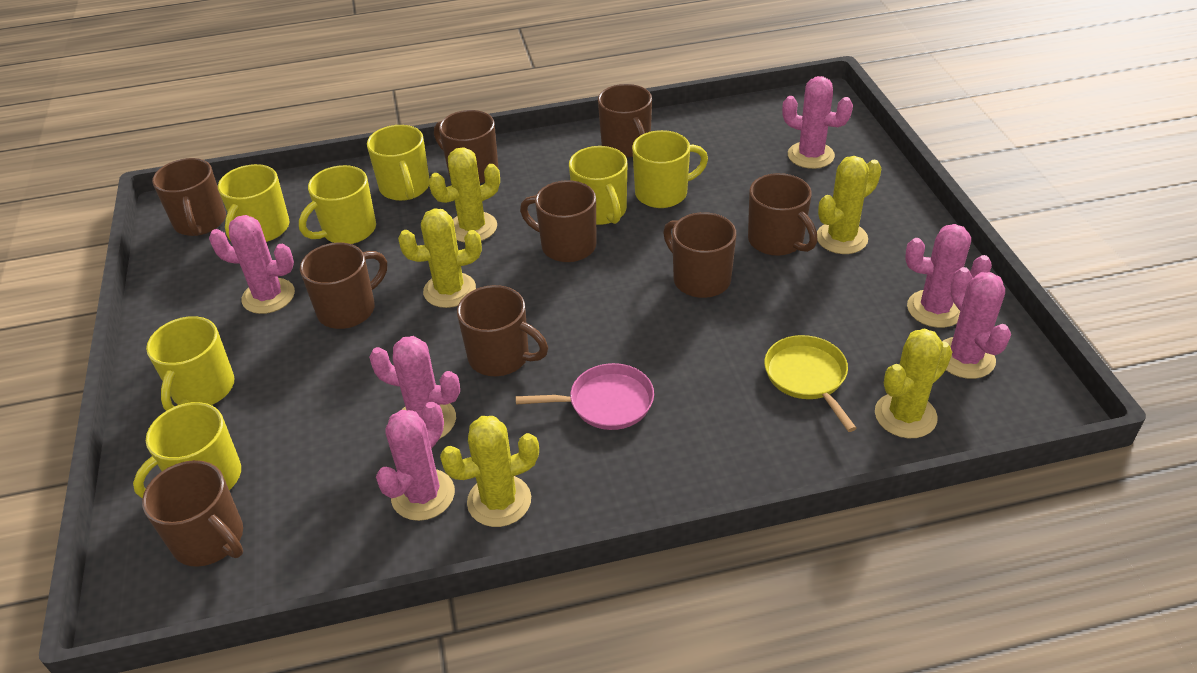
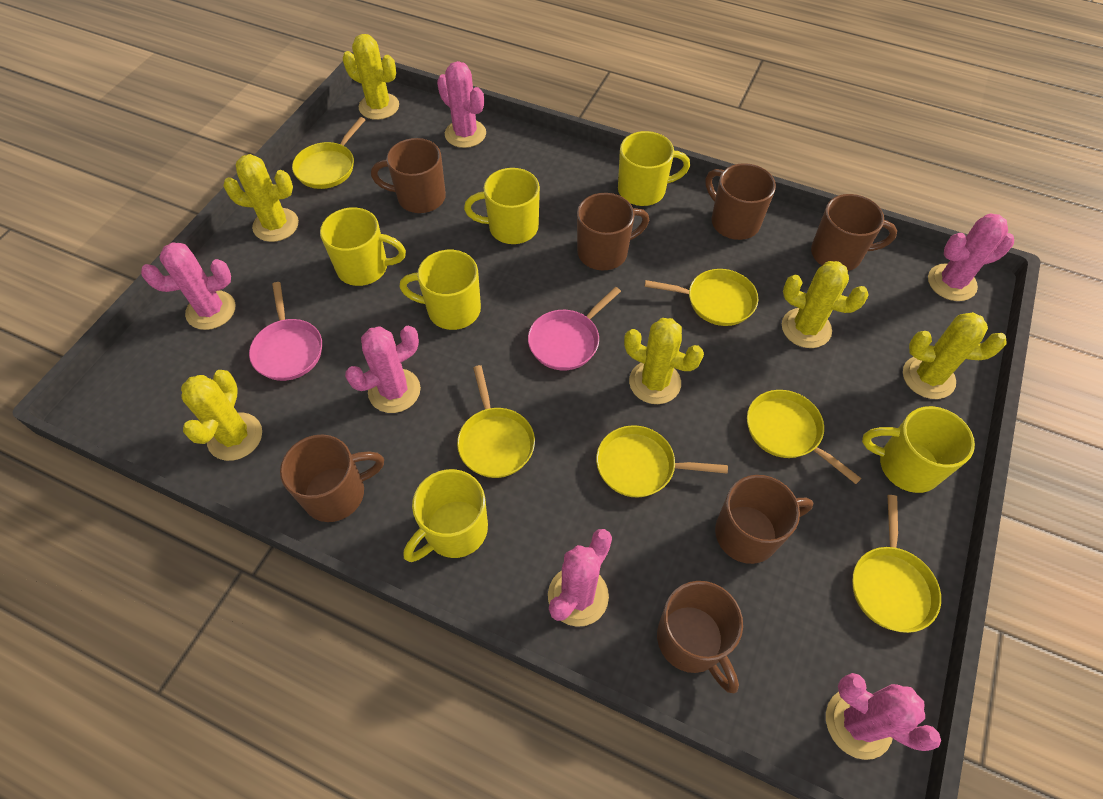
brown mug: [142,460,243,567] [152,158,226,236] [300,243,387,329] [434,110,498,184] [457,285,548,376] [520,180,596,262] [598,84,652,157] [663,212,736,298] [748,173,817,256] = 9 -> [280,435,384,522] [371,138,446,213] [577,193,649,270] [657,581,743,694] [706,163,776,240] [715,475,813,564] [811,194,897,271] = 7
pink pan: [516,363,654,430] = 1 -> [249,282,322,381] [528,287,621,371] = 2
yellow cactus: [398,208,482,308] [429,147,500,243] [440,416,539,527] [817,156,881,254] [875,328,952,438] = 5 -> [181,370,262,461] [223,154,299,242] [343,34,399,120] [624,318,704,404] [782,261,869,348] [903,312,1007,399] = 6
yellow mug: [133,402,241,499] [146,316,235,411] [218,164,290,242] [299,165,376,244] [367,125,429,201] [569,146,627,225] [632,130,708,208] = 7 -> [320,207,406,286] [399,250,481,330] [404,469,488,562] [464,168,540,244] [618,131,690,206] [862,406,975,493] = 6
yellow pan: [764,335,857,432] = 1 -> [292,117,365,189] [457,365,535,478] [596,425,728,497] [645,269,758,326] [747,390,862,484] [852,495,941,633] = 6

